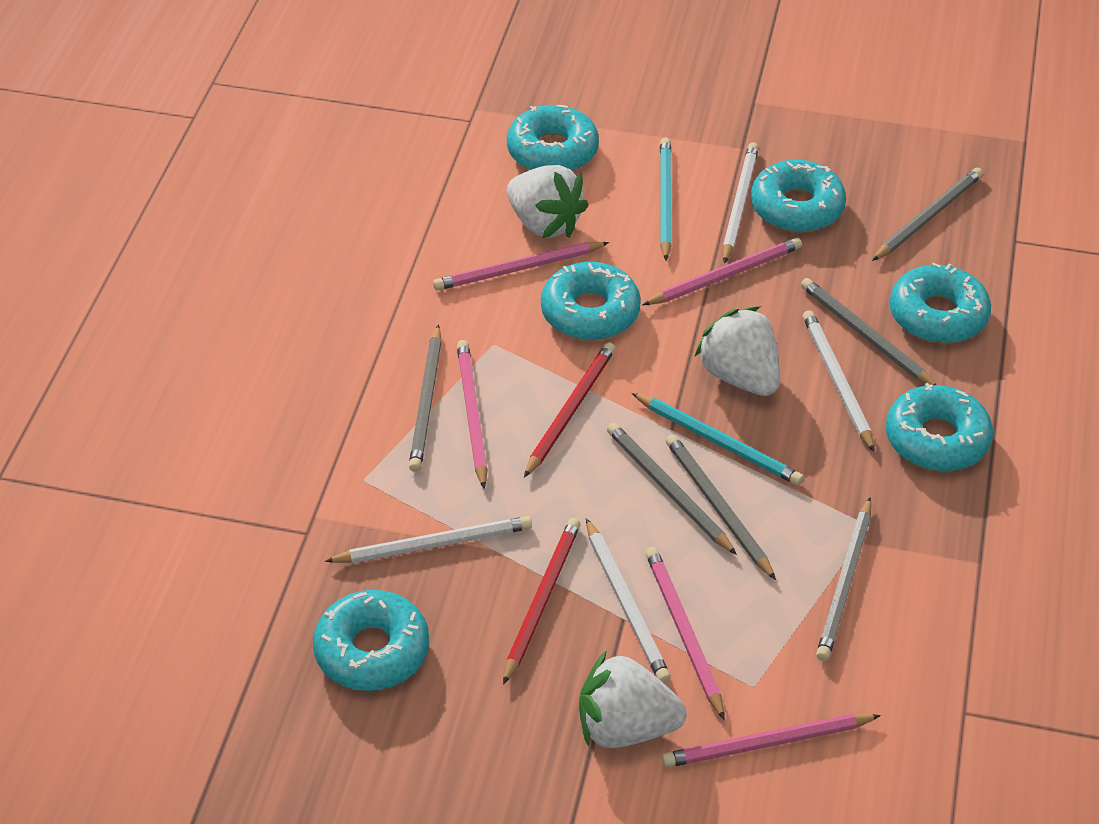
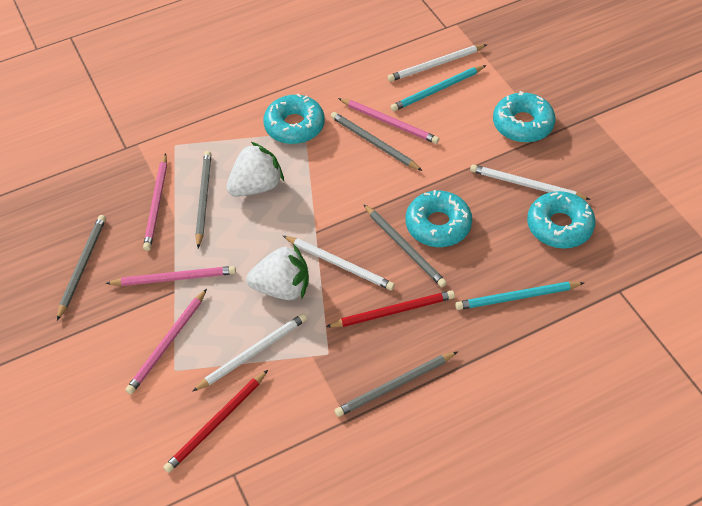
grey pencil: [409,324,442,472] [607,423,737,555] [666,434,776,580] [801,278,936,385] [816,498,871,661] [872,168,983,261] = 6 -> [57,215,106,320] [195,151,211,248] [331,112,422,171] [334,352,457,417] [363,204,447,287] = 5
pink pencil: [433,242,609,290] [457,340,488,489] [642,238,802,305] [645,547,725,720] [662,714,881,768] = 5 -> [106,266,236,286] [125,289,207,394] [143,153,167,251] [338,98,439,144] = 4
turquoise donut: [313,590,429,691] [507,105,599,171] [541,262,641,340] [751,160,846,232] [886,383,993,471] [890,263,991,343] = 6 -> [263,93,325,144] [406,190,472,247] [493,91,556,143] [527,191,595,248] = 4
white strawberry: [507,165,589,238] [579,650,687,748] [694,306,780,396] = 3 -> [227,142,284,197] [246,244,309,300] = 2

